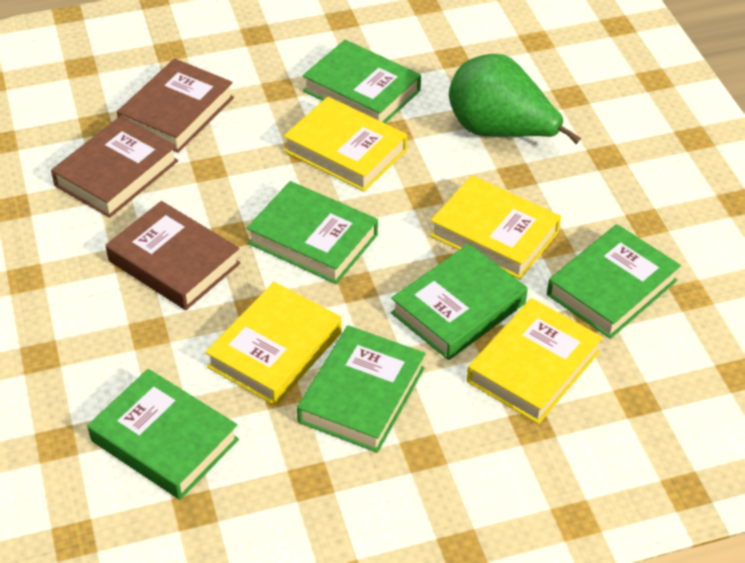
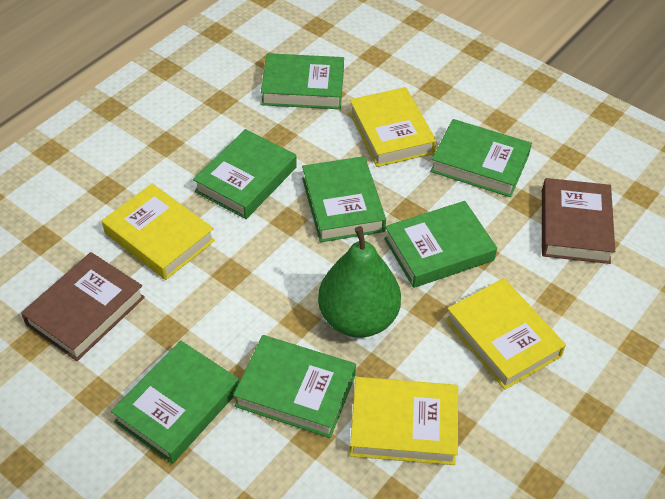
brown book: [51,116,178,218] [106,201,241,310] [117,58,234,153] = 3 -> [21,252,145,361] [542,178,615,264] = 2
green book: [88,369,239,500] [246,181,378,284] [297,325,425,453] [303,40,421,123] [391,244,528,360] [547,224,681,339] = 6 -> [111,340,239,464] [193,129,297,219] [233,335,356,438] [261,53,344,109] [302,156,386,242] [384,201,497,288] [430,119,532,197] = 7

